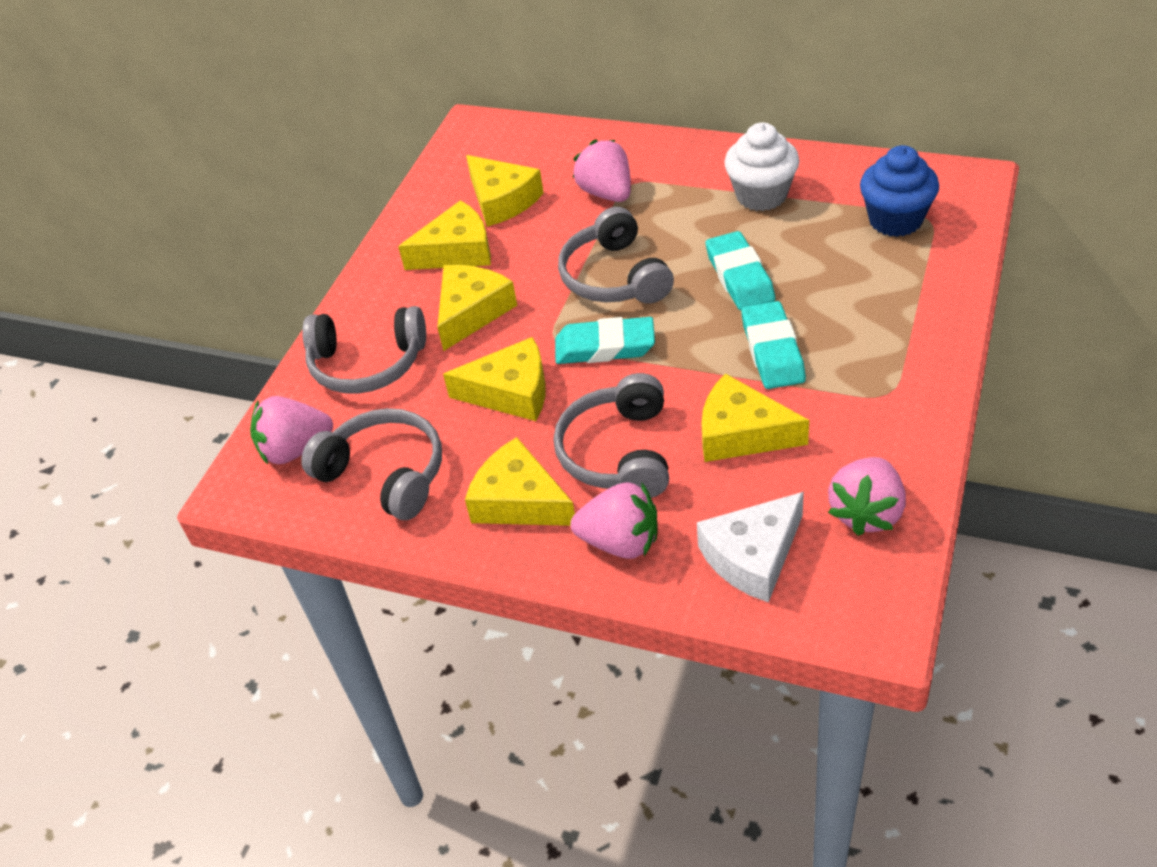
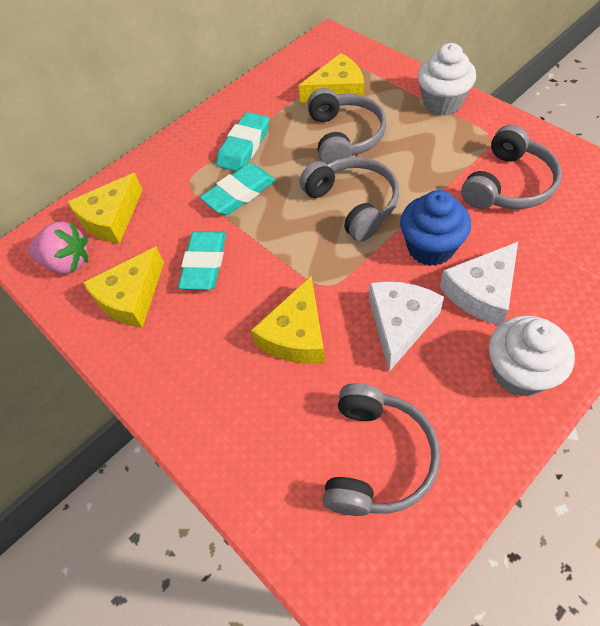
pink strawberry: [250,396,333,464] [571,482,658,559] [573,139,631,202] [828,457,906,536] = 4 -> [28,221,88,274] = 1
white cheese: [697,492,804,603] = 1 -> [369,282,444,372] [440,242,518,325] = 2
white cupcake: [724,123,799,211] = 1 -> [418,43,476,116] [489,316,575,397] = 2
yellow cheese: [398,200,491,270] [437,265,517,351] [443,337,546,421] [465,437,575,526] [466,155,544,227] [702,373,809,462] = 6 -> [67,173,143,244] [83,247,164,328] [251,276,325,364] [299,53,364,104] = 4

